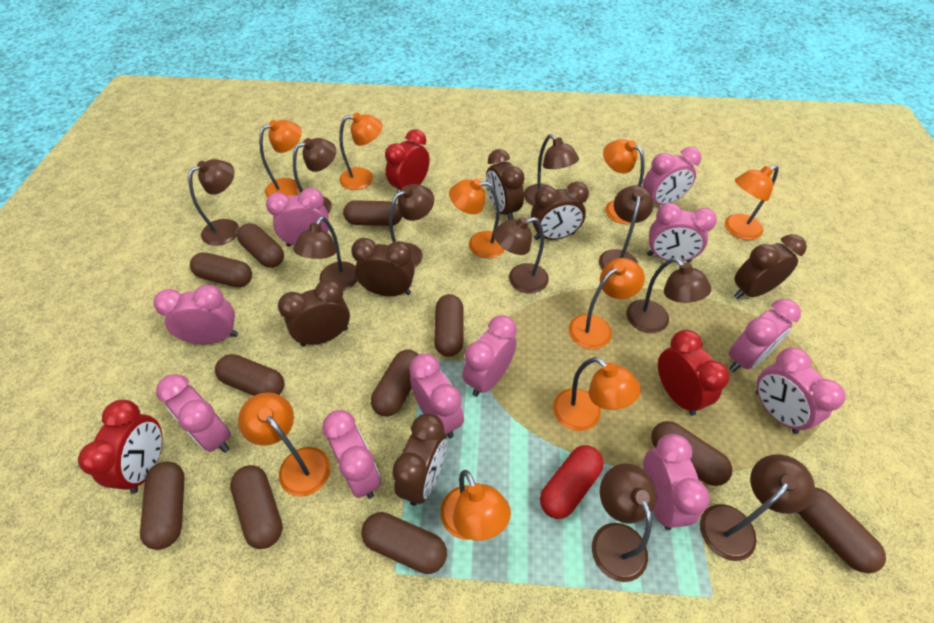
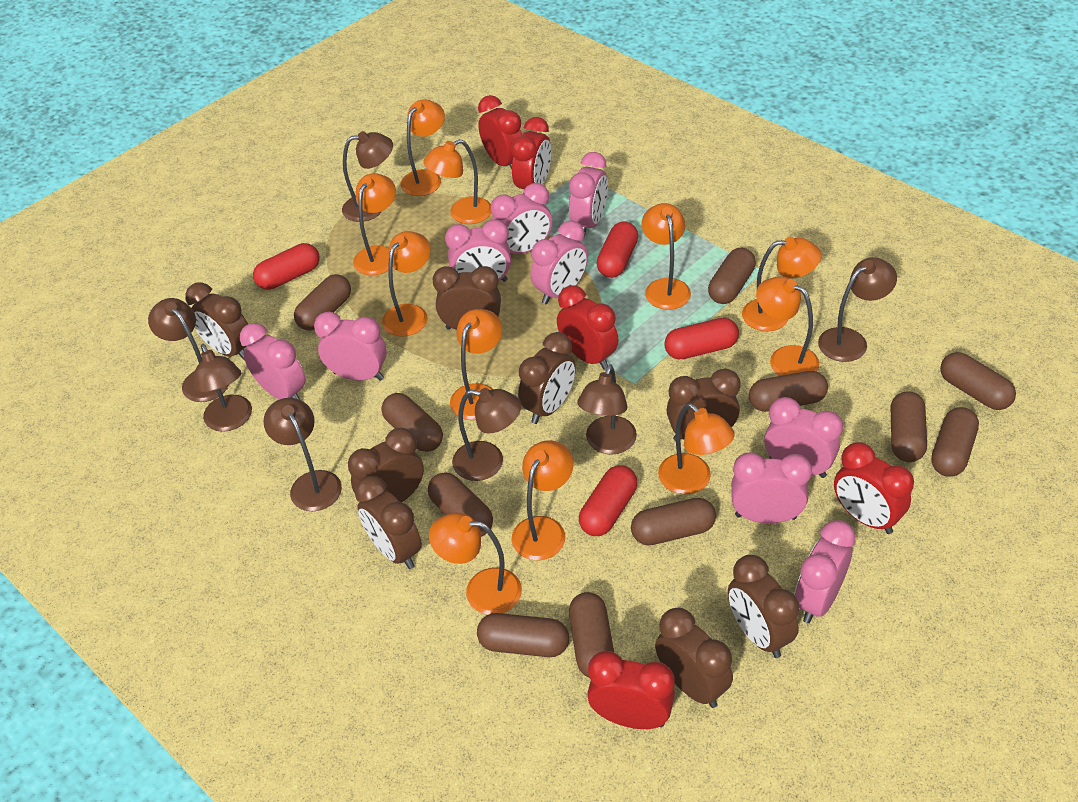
brown clock: [278,279,350,346] [351,238,415,296] [392,413,447,506] [486,149,525,220] [531,182,589,240] [734,234,807,299] = 6 -> [185,282,248,361] [348,428,424,502] [355,476,422,569] [432,266,501,330] [518,332,576,424] [655,607,733,708] [667,369,741,441] [728,555,799,658] = 8
brown lamp: [188,159,239,246] [293,138,336,213] [293,216,358,291] [389,184,434,268] [493,217,549,294] [524,134,579,206] [592,463,657,582] [599,186,653,270] [626,258,711,333] [700,455,815,561] = 10 -> [148,298,229,402] [194,344,252,432] [264,398,342,511] [342,131,393,222] [452,388,521,481] [577,364,637,455] [818,257,897,362] = 7
orange lamp: [238,392,330,497] [259,120,302,197] [339,112,383,190] [440,470,511,541] [449,178,505,258] [553,357,641,431] [569,258,645,349] [603,139,645,224] [725,165,779,240] = 9 -> [353,173,396,275] [382,231,431,337] [400,99,445,196] [423,139,491,224] [429,513,522,615] [450,309,502,420] [512,440,573,560] [642,203,691,310] [658,403,735,494] [742,237,821,331] [756,276,819,376] = 11
pink clock: [154,285,238,344] [156,374,231,453] [266,188,329,247] [322,410,381,499] [409,354,464,438] [462,315,517,397] [643,147,701,205] [643,434,710,530] [647,203,717,262] [729,299,801,372] [756,348,846,434] = 11 -> [240,323,306,400] [314,311,387,381] [445,219,511,282] [491,183,552,254] [531,221,588,304] [569,152,608,237] [731,453,812,523] [764,397,843,478] [794,520,856,623] = 9
red capsule: [540,445,604,519] = 1 -> [253,243,320,290] [579,465,637,536] [596,221,638,278] [664,318,739,359] = 4
red clock: [78,400,163,494] [385,129,430,193] [658,330,730,416] = 3 -> [478,95,522,169] [511,117,551,189] [557,285,618,370] [587,651,675,729] [834,442,914,534] = 5

